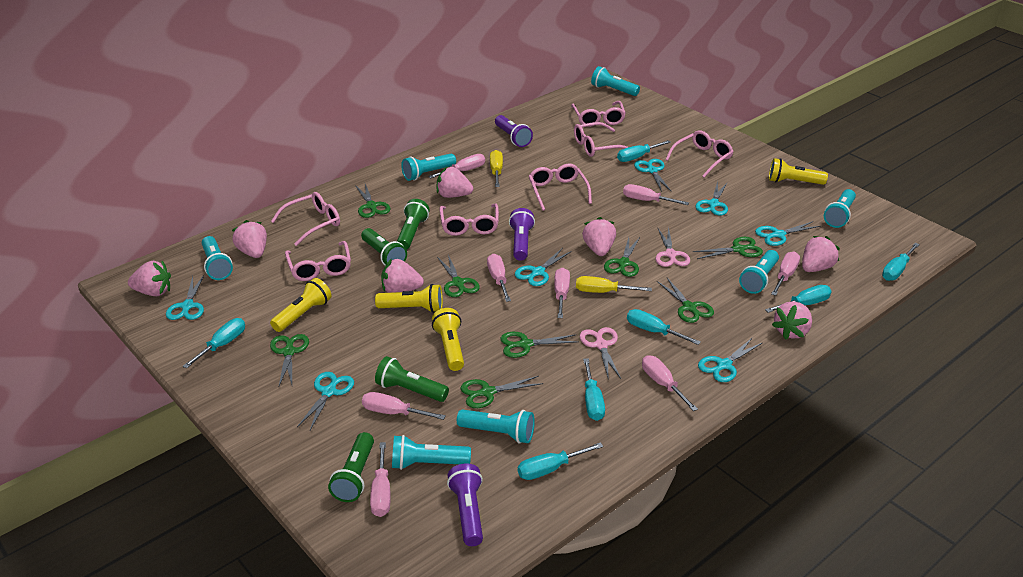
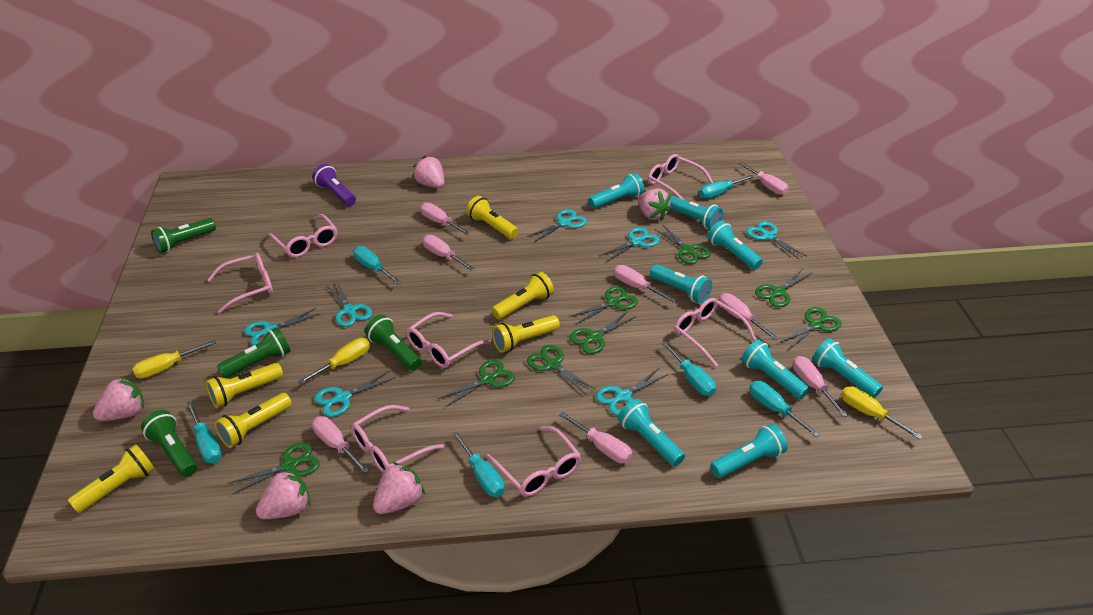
pink scissors: [580,327,621,380] [655,226,690,267] = 2 -> none = 0
pink strawberry: [128,261,171,296] [232,220,267,258] [381,259,424,293] [437,167,473,198] [582,217,616,256] [772,301,812,340] [802,236,840,272] = 7 -> [93,376,144,421] [256,469,311,519] [373,462,425,514] [412,156,444,188] [638,188,672,221] = 5
purple flashlight: [447,464,483,546] [495,115,533,147] [509,208,535,261] = 3 -> [312,164,356,206] = 1
turquoise flashlight: [202,236,233,280] [392,435,471,470] [401,154,456,181] [457,409,535,443] [591,66,640,96] [739,250,779,294] [824,189,856,228] = 7 -> [588,173,644,209] [618,399,685,466] [650,264,712,304] [670,196,724,229] [708,221,763,270] [710,424,788,478] [741,340,810,399] [812,338,883,398] = 8
turquoise screwdriver: [182,318,245,369] [518,442,603,480] [583,358,605,421] [617,140,671,162] [627,309,701,345] [765,285,831,313] [882,243,920,281] = 7 -> [186,402,222,463] [353,246,401,284] [452,431,505,497] [662,341,716,396] [699,175,754,199] [749,381,820,437] = 6
yellow flashlight: [270,278,332,332] [375,284,443,313] [432,308,464,371] [769,158,828,185] = 4 -> [68,444,155,513] [206,363,283,408] [215,393,292,448] [466,196,519,239] [492,272,554,319] [492,315,560,353] = 6
yellow screwdriver: [490,150,503,187] [576,276,652,293] = 2 -> [132,340,216,379] [298,338,370,384] [841,386,923,440] = 3

